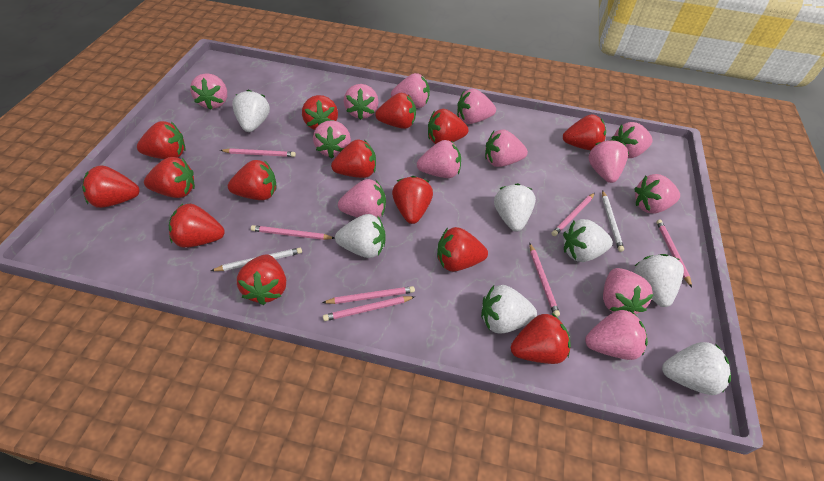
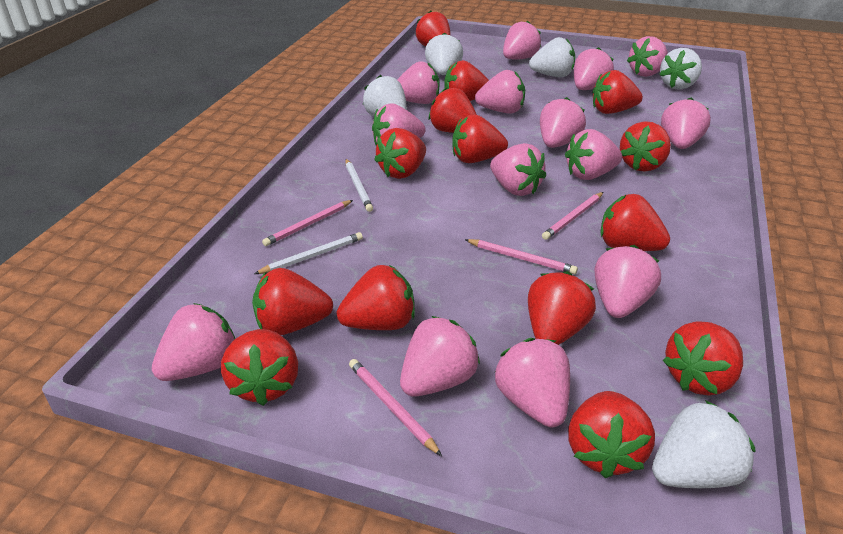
pink pencil: [220,148,296,157] [251,225,335,240] [322,286,415,304] [323,296,414,321] [529,243,560,317] [552,193,595,236] [656,220,692,287] = 7 -> [262,200,353,246] [349,359,442,456] [465,239,578,274] [542,192,603,240] = 4
pink strawberry: [190,73,227,110] [313,120,351,159] [338,179,386,218] [344,84,378,120] [391,73,430,108] [417,140,461,178] [457,89,496,124] [485,129,528,167] [585,310,648,360] [589,139,628,183] [603,268,654,314] [612,122,653,158] [634,174,680,214] = 13 -> [152,303,235,381] [372,103,426,146] [397,61,439,104] [400,316,480,397] [475,70,525,114] [490,143,546,196] [495,338,570,427] [503,21,541,60] [540,97,586,148] [565,129,622,180] [574,47,614,90] [595,245,661,318] [627,36,668,77] [661,97,711,149] = 14
white strawberry: [232,90,270,132] [335,214,385,258] [481,285,537,333] [494,183,536,232] [563,219,613,262] [634,254,684,307] [662,342,731,395] = 7 -> [363,75,407,116] [425,32,463,75] [529,37,575,77] [652,400,755,488] [659,48,702,90] = 5

